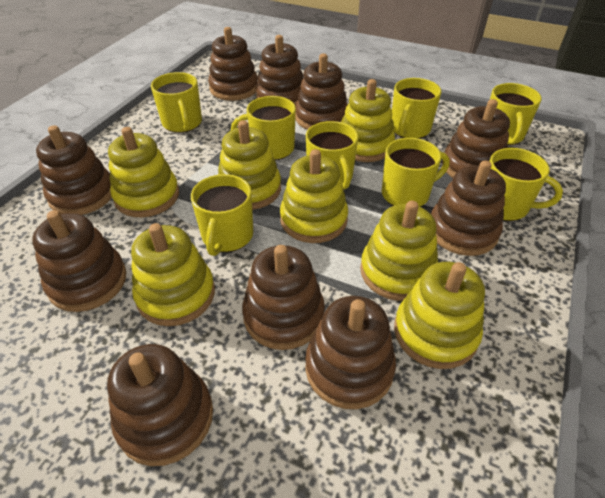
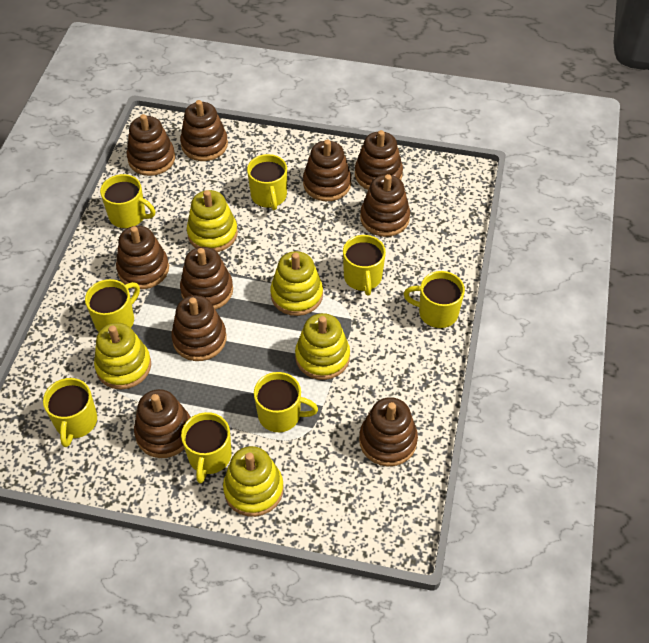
yellow stacking toy: [108,127,179,217] [131,223,215,326] [218,120,281,210] [280,149,348,243] [341,79,395,162] [360,201,438,301] [394,262,485,369] = 7 -> [94,323,151,389] [187,190,238,252] [223,446,284,517] [270,251,323,316] [295,313,350,380] = 5

